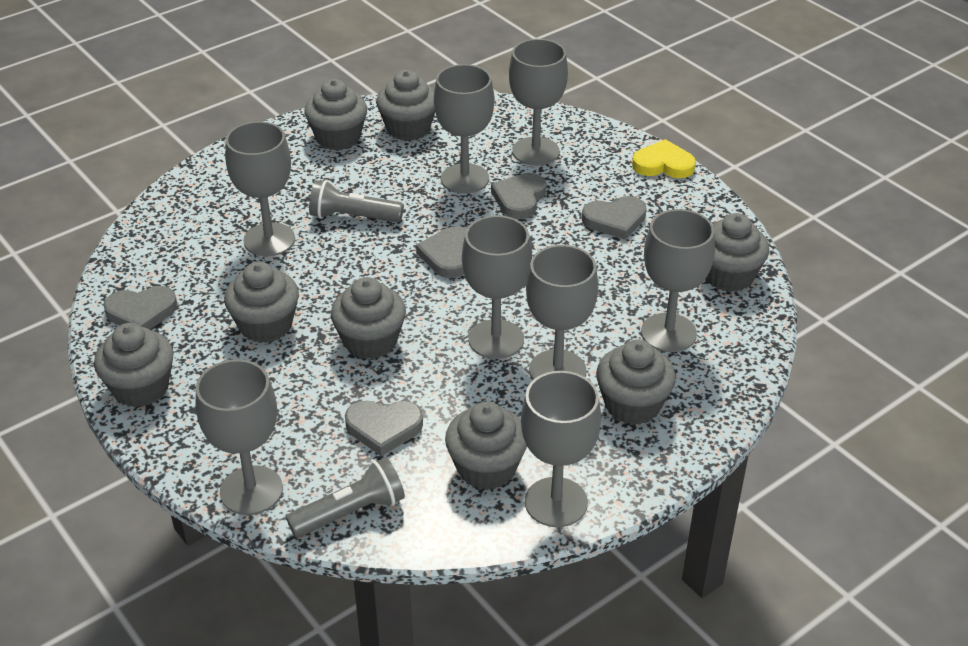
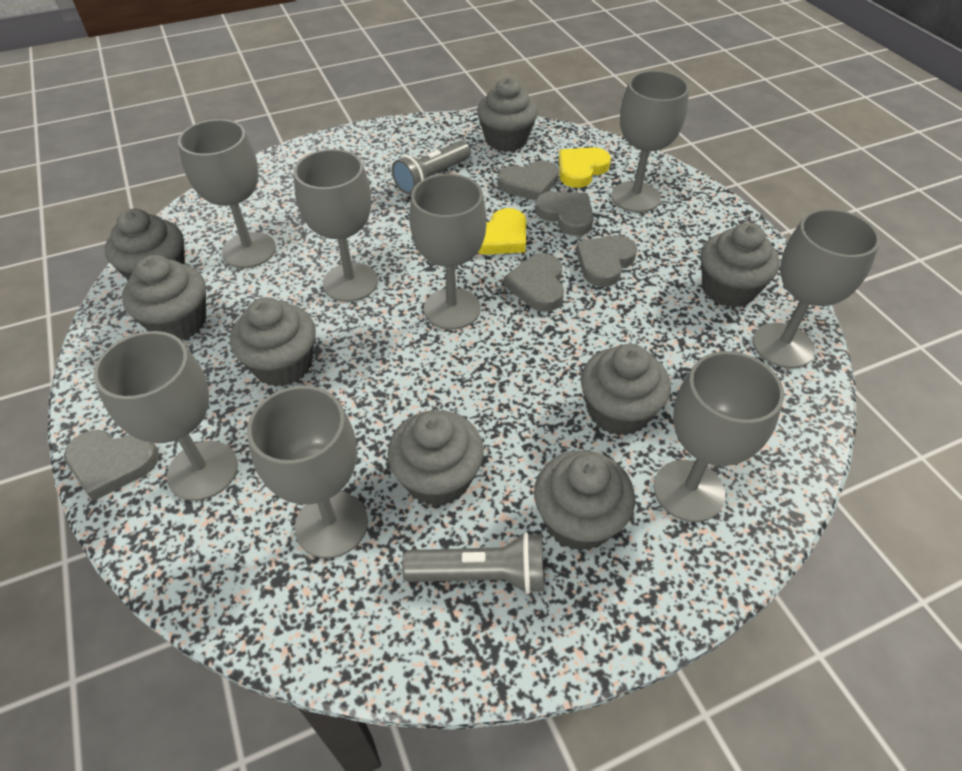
yellow heart: [632,139,696,178] = 1 -> [478,208,526,255] [559,147,611,188] = 2

